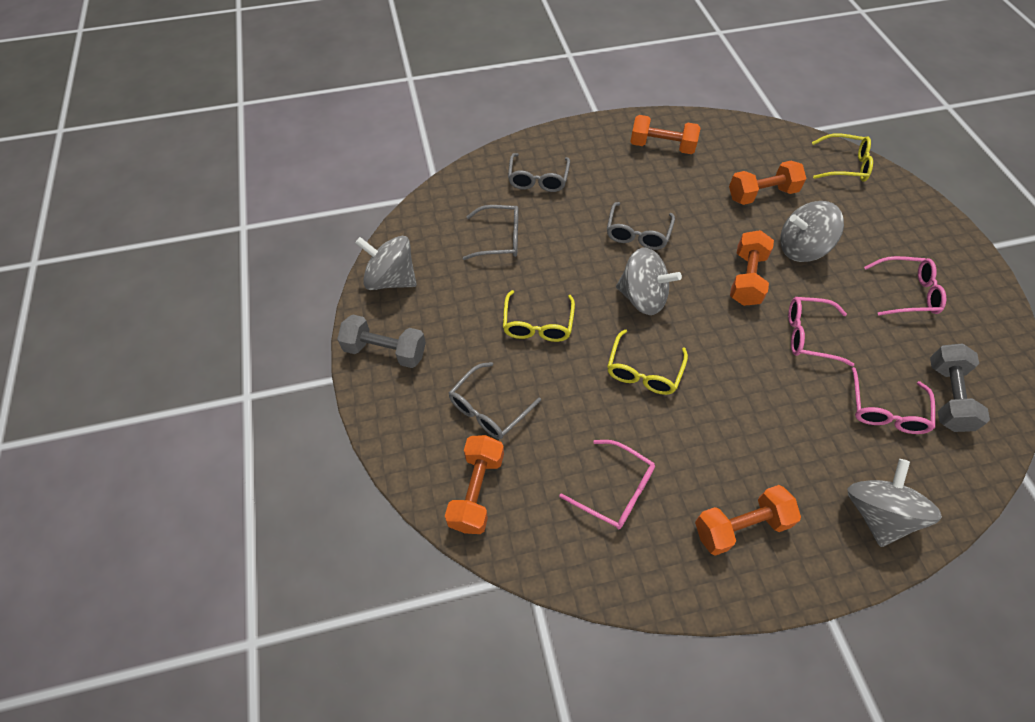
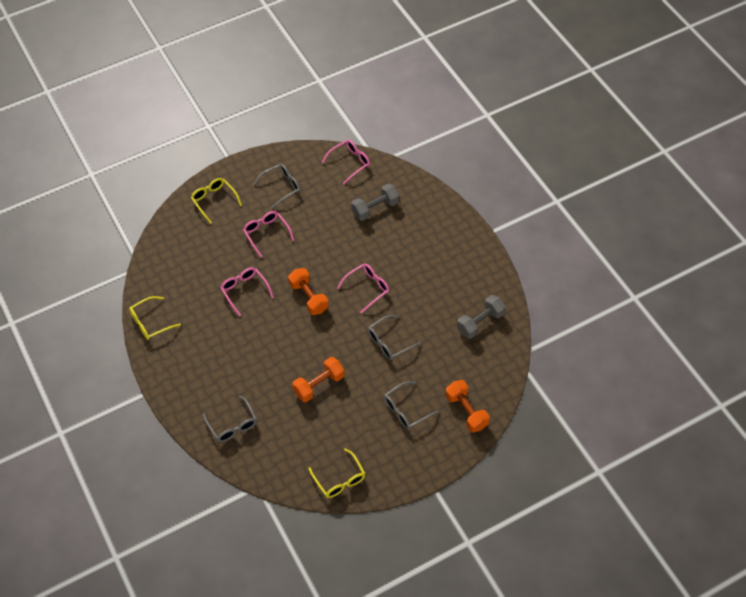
grey spinning top: [355,236,417,290] [616,248,682,315] [780,201,844,262] [847,459,942,547] = 4 -> none = 0
orange dumbbell: [445,435,504,534] [630,115,700,154] [695,485,801,556] [729,161,806,205] [730,230,774,306] = 5 -> [288,268,329,315] [292,357,345,402] [445,380,490,433] = 3

